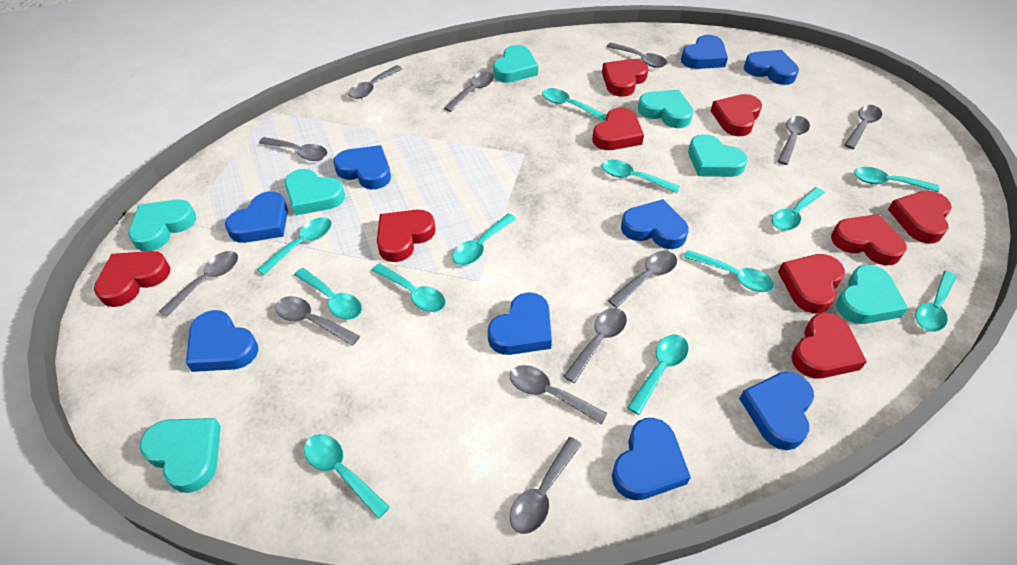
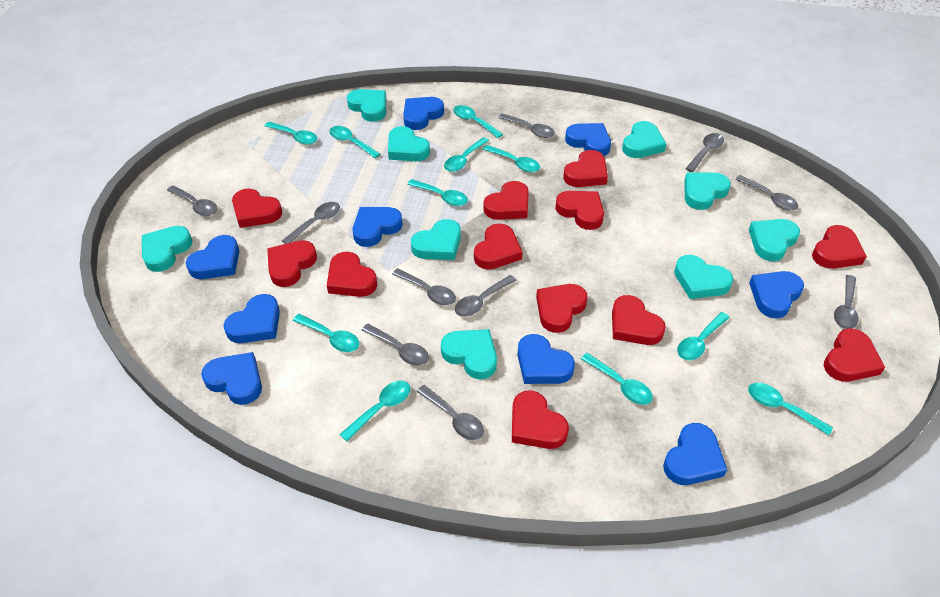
grey spoon: [159,251,238,317] [259,137,327,161] [275,296,360,346] [348,65,402,99] [444,72,494,112] [510,365,608,425] [510,437,582,534] [563,308,627,383] [607,43,667,68] [608,251,677,308] [777,116,810,165] [844,105,882,149] = 12 -> [167,185,218,216] [282,202,340,244] [362,324,429,366] [392,268,456,306] [416,385,484,440] [455,275,517,317] [498,114,555,138] [685,133,724,172] [735,175,798,211] [834,275,859,329] = 10
red heart: [94,251,170,307] [377,210,436,262] [592,108,644,150] [602,59,649,97] [710,94,762,136] [778,254,845,313] [791,313,867,379] [831,214,907,266] [888,191,952,244] = 9 -> [232,189,282,228] [267,240,317,287] [327,252,377,297] [474,224,523,269] [483,181,529,220] [512,390,569,449] [536,284,588,333] [555,191,604,230] [563,150,608,187] [612,295,666,345] [812,225,867,269] [824,328,885,382] = 12
turquoise heart: [128,199,196,251] [140,418,221,493] [284,169,345,216] [493,45,538,83] [638,90,693,128] [688,134,748,177] [836,265,909,324] = 7 -> [142,226,192,272] [347,89,386,122] [388,126,430,161] [411,219,461,260] [441,329,497,379] [622,121,666,158] [674,255,733,299] [684,172,731,210] [749,219,800,261] = 9
turquoise spoon: [257,217,332,275] [294,268,362,320] [304,434,390,519] [372,263,446,312] [452,213,516,265] [542,88,607,121] [602,160,680,193] [627,335,689,415] [684,250,774,292] [772,187,825,231] [854,167,939,192] [915,271,957,332] = 12 -> [265,122,317,145] [293,314,359,352] [329,126,380,158] [339,381,410,442] [407,179,468,206] [444,137,489,172] [453,105,503,138] [483,145,540,172] [581,353,653,405] [677,312,730,360] [748,383,833,435] = 11

